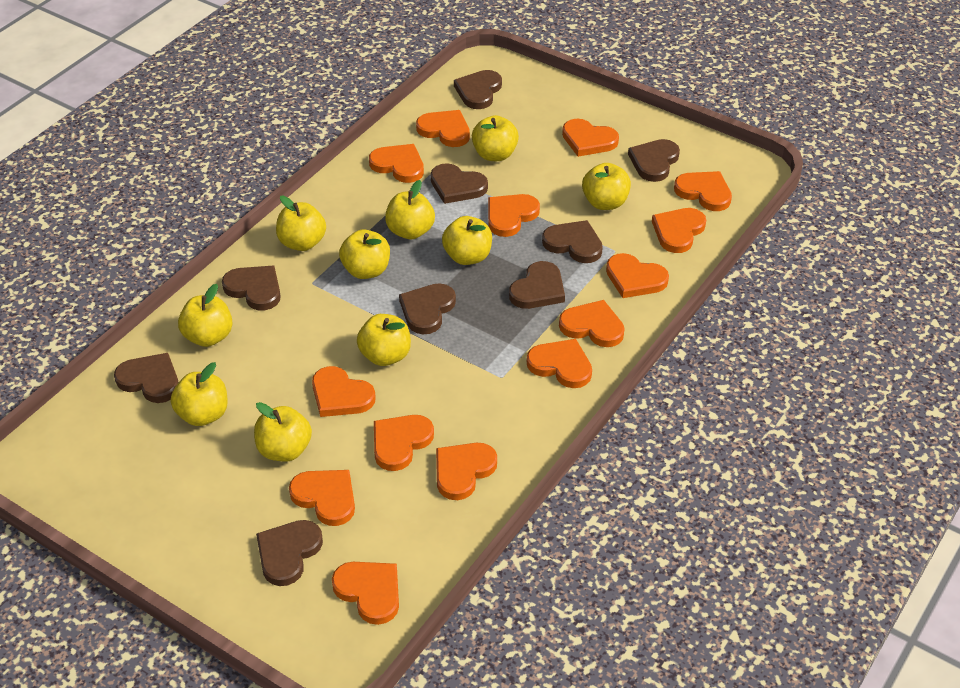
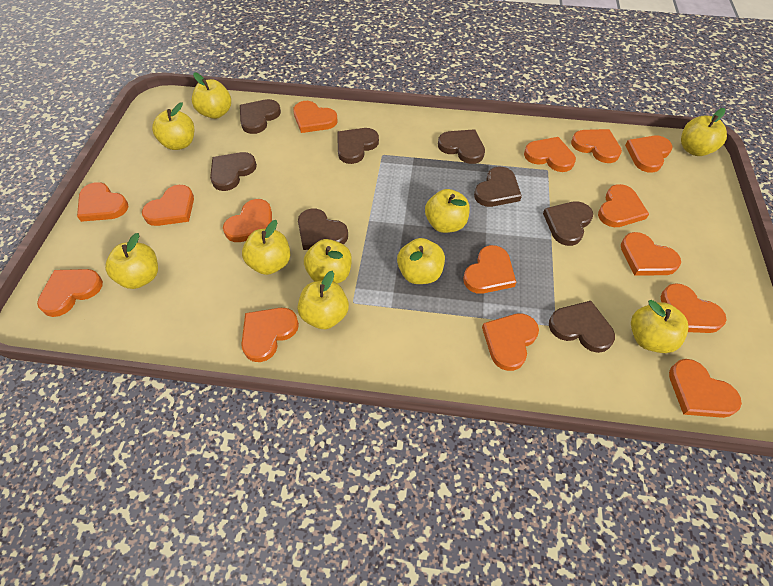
brown heart: [114,353,179,403] [222,266,281,310] [256,520,323,586] [399,283,456,334] [431,163,488,204] [454,70,502,109] [509,261,565,309] [542,220,603,263] [628,139,680,182] = 9 -> [210,152,257,191] [240,99,281,134] [298,208,348,250] [337,128,379,164] [438,129,485,164] [474,167,522,207] [543,201,593,246] [549,301,615,353] = 8
orange heart: [289,470,355,526] [312,366,376,417] [332,562,399,625] [369,144,424,183] [374,415,434,471] [416,110,470,147] [436,443,497,500] [488,194,540,237] [527,339,592,388] [559,300,625,347] [562,119,619,157] [606,253,669,298] [652,208,706,253] [674,171,732,211] = 14 -> [37,269,103,317] [77,182,129,222] [142,185,194,226] [223,199,272,242] [241,308,299,362] [293,101,338,133] [463,245,516,294] [482,313,539,371] [524,137,576,172] [571,129,622,163] [598,184,649,227] [621,232,681,276] [625,136,673,173] [660,283,727,333] [669,359,742,418] = 15

